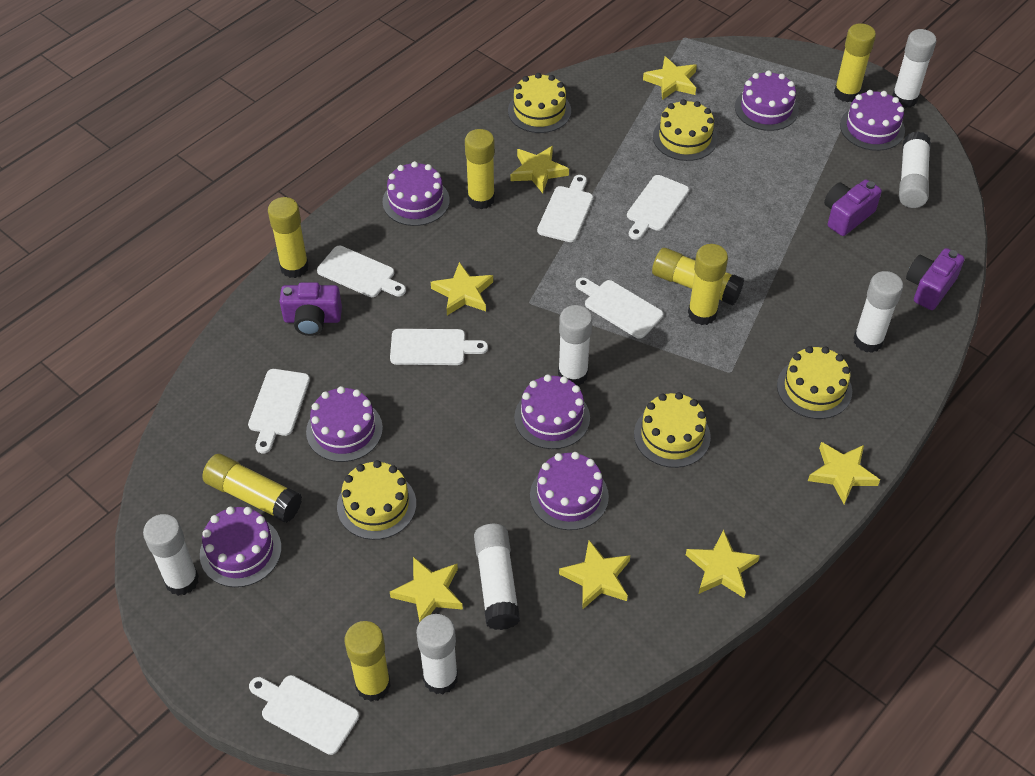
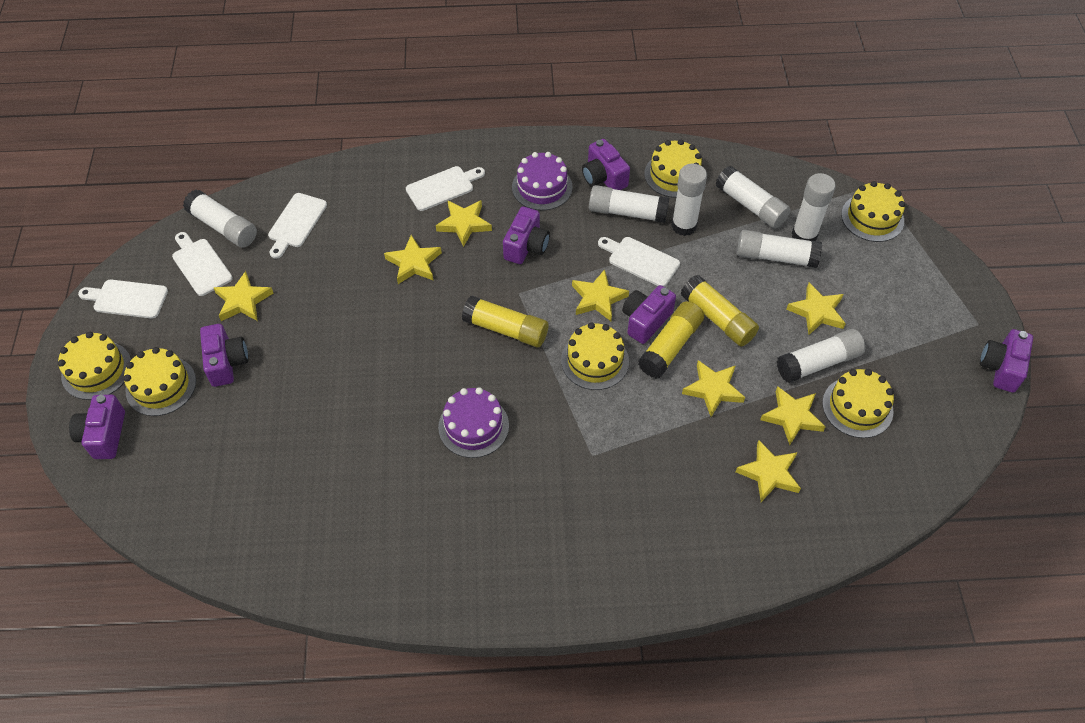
purple cake: [200,506,282,587] [306,386,383,462] [383,161,450,226] [514,374,590,449] [530,452,609,530] [735,70,799,131] [840,90,905,151] = 7 -> [438,387,509,458] [512,152,572,210] = 2
purple camera: [279,282,342,336] [824,179,882,236] [906,248,965,310] = 3 -> [69,395,125,459] [200,324,248,387] [503,206,550,264] [582,139,630,190] [622,285,676,344] [980,329,1033,393] = 6
white cutting board: [248,369,310,453] [249,675,359,755] [317,246,406,297] [390,329,488,365] [537,175,593,242] [576,278,663,339] [627,175,689,240] = 7 -> [78,280,168,319] [172,232,233,296] [268,193,327,259] [406,166,485,211] [598,237,680,287] = 5
yellow cake: [337,460,416,540] [508,73,571,133] [634,392,711,468] [653,99,718,161] [777,346,852,419] = 5 -> [58,332,131,400] [123,347,196,416] [561,322,629,390] [644,139,702,198] [822,369,894,438] [841,181,905,242] = 6
yellow glue stick: [202,454,302,523] [268,197,309,278] [345,621,391,702] [465,129,495,209] [652,248,744,306] [688,244,728,325] [834,23,876,102] = 7 -> [462,296,548,347] [638,301,704,378] [681,275,759,346] = 3
yellow star: [390,557,463,622] [431,262,493,315] [511,146,569,193] [559,540,630,610] [643,56,697,100] [686,530,760,598] [808,442,880,504] = 7 -> [214,271,273,321] [384,235,442,284] [436,200,492,247] [572,269,629,321] [682,360,745,417] [736,440,801,502] [760,386,826,445] [786,283,846,335] = 8

